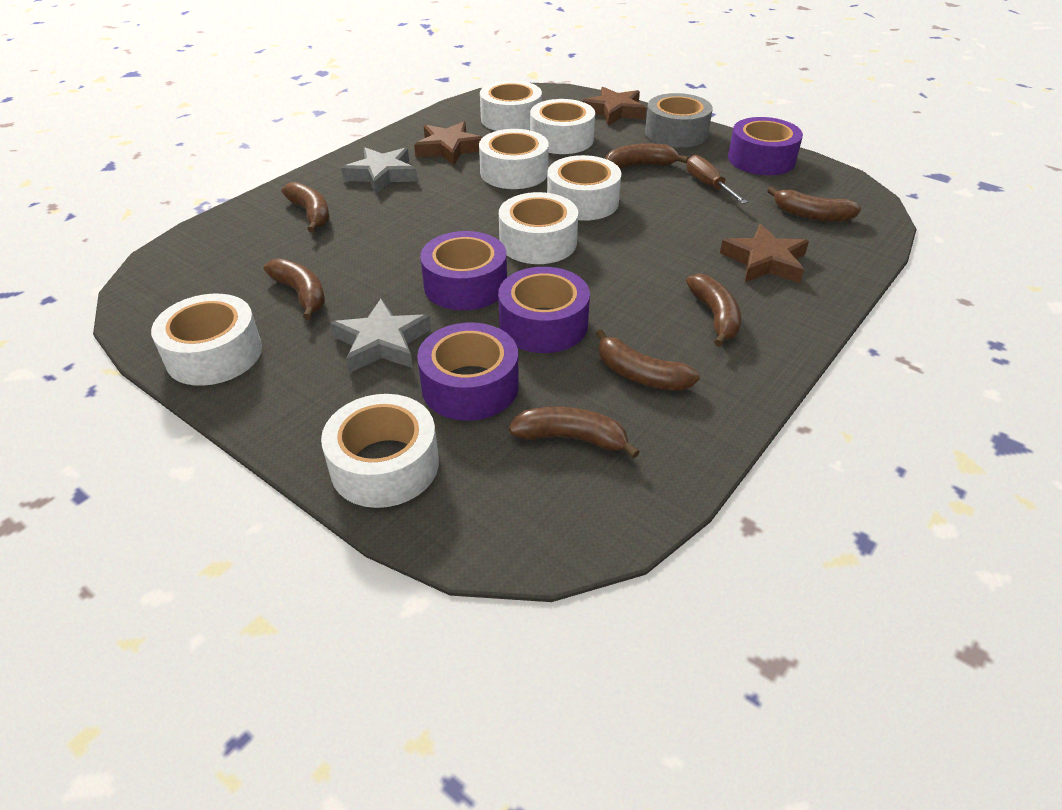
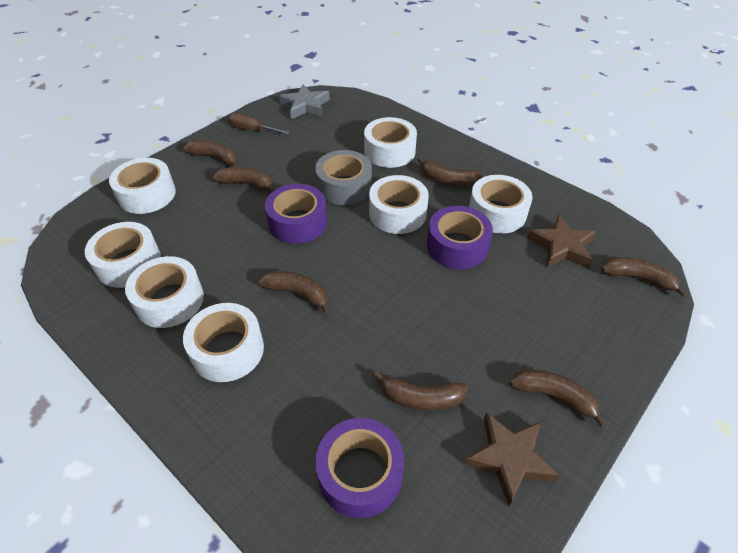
brown star: [414,122,483,165] [582,87,646,126] [720,224,809,283] = 3 -> [464,413,560,507] [527,215,596,268] = 2
grey star: [331,299,431,373] [341,147,418,194] = 2 -> [279,84,330,119] = 1
purple tape: [417,323,519,421] [420,231,507,311] [498,267,590,353] [728,117,803,175] = 4 -> [265,184,327,244] [315,418,404,518] [427,206,493,269] = 3

